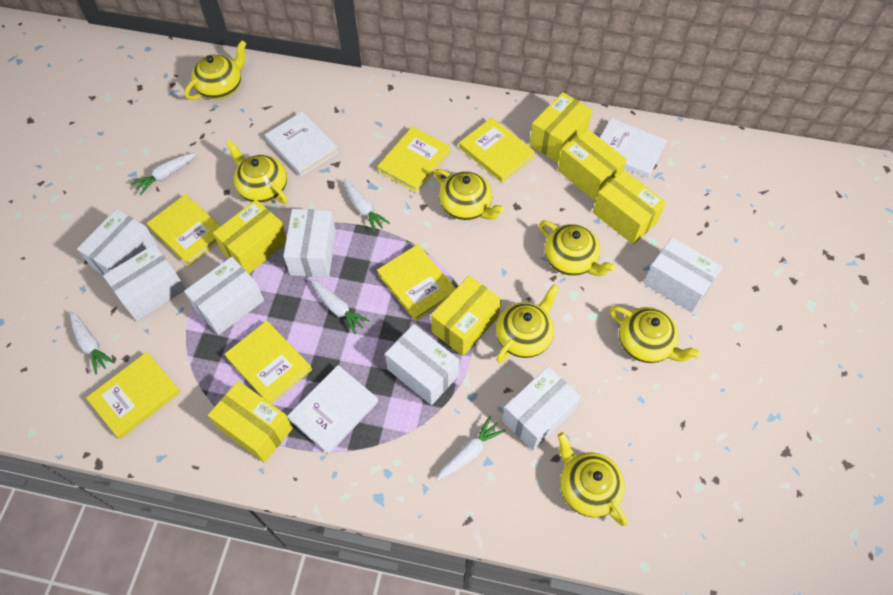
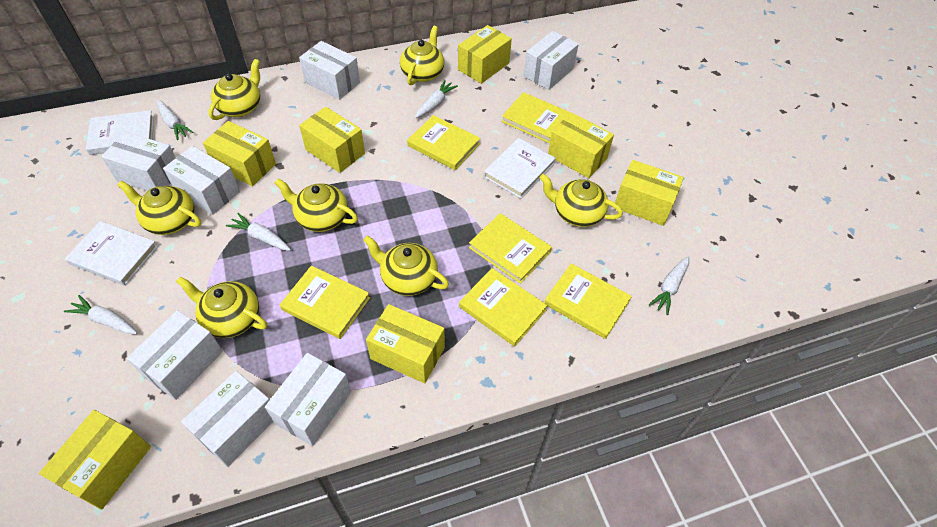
yellow box: [208,381,293,463] [213,199,287,274] [431,276,501,356] [529,92,592,163] [558,129,627,201] [593,170,666,245] = 6 -> [39,410,151,510] [203,121,276,186] [299,107,365,173] [366,304,445,383] [458,25,512,84] [548,112,614,178] [615,160,684,226] = 7

